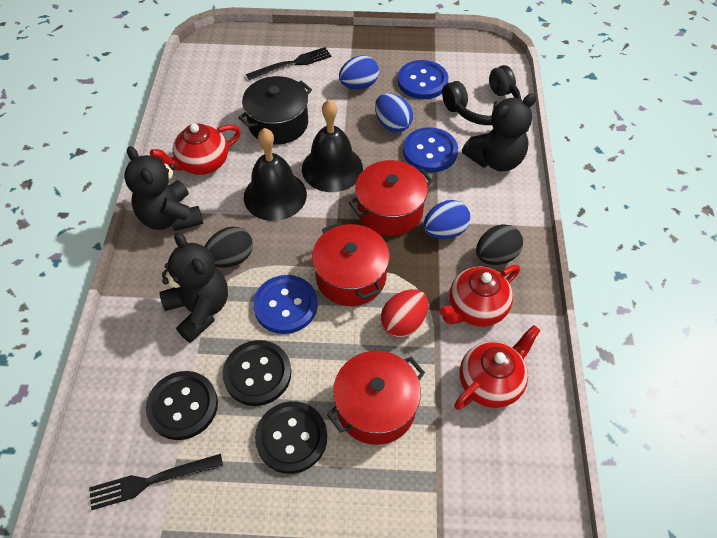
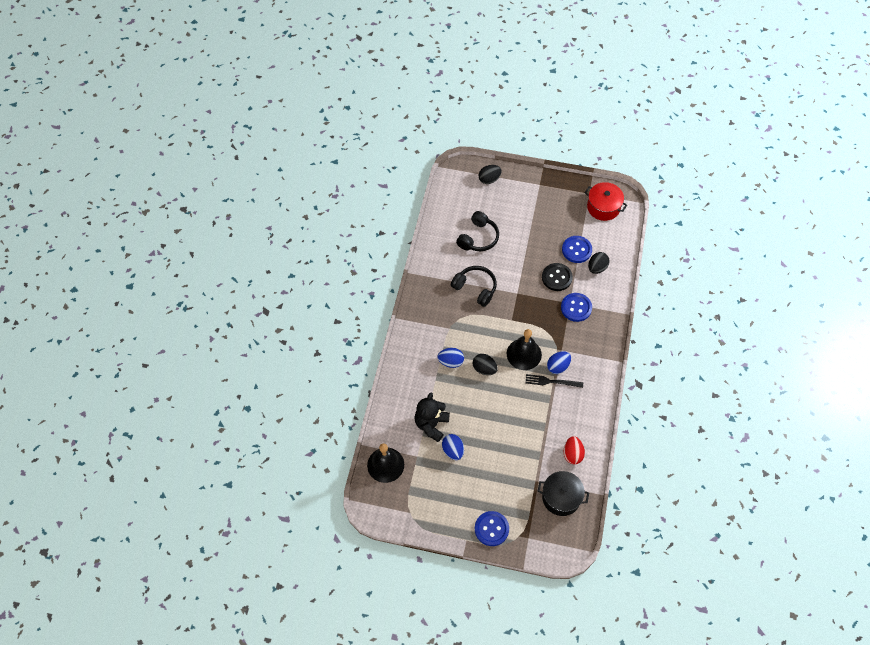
black button: [146,371,218,440] [222,340,291,406] [255,401,327,474] = 3 -> [542,263,573,291] = 1
black egg: [205,227,253,268] [476,224,523,265] = 2 -> [473,354,498,375] [479,165,502,184] [588,252,609,274] = 3
black fork: [89,454,223,510] [246,47,332,80] = 2 -> [525,374,583,388] = 1
black headphones: [442,65,521,125] = 1 -> [451,266,497,307] [456,211,499,251] = 2
black teddy bear: [124,146,203,231] [159,232,228,343] [462,93,537,171] = 3 -> [415,393,450,442] = 1
red pot: [312,222,390,306] [327,351,425,445] [348,160,433,236] = 3 -> [585,182,627,221] = 1
red teapot: [150,123,241,175] [439,265,520,327] [454,325,540,410] = 3 -> none = 0

